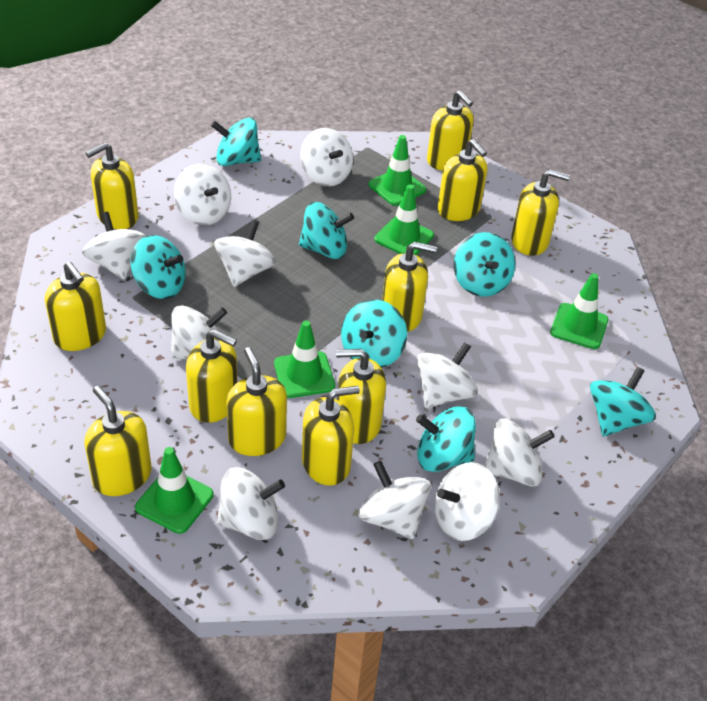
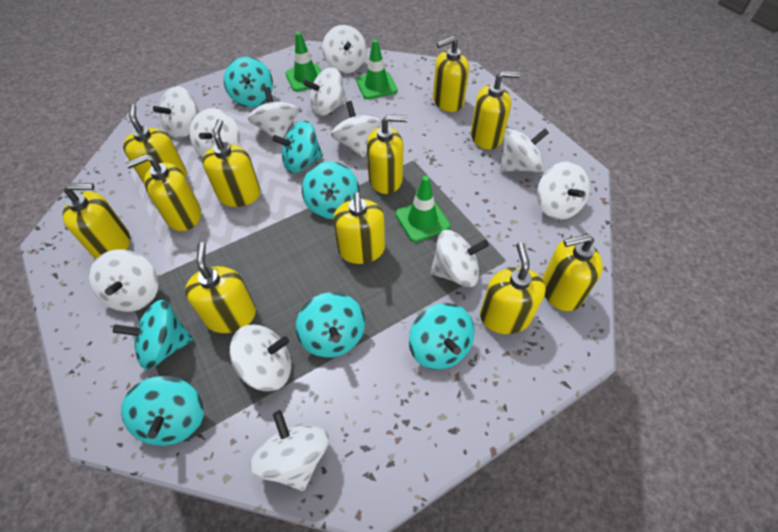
green traffic cone: [135,447,213,534] [274,320,335,398] [368,135,426,206] [374,184,434,255] [550,273,608,349] = 5 -> [285,32,322,92] [356,39,398,99] [395,176,450,242] = 3
white spinning top: [82,212,145,280] [171,306,227,359] [174,164,231,225] [214,220,276,287] [217,467,285,540] [300,128,353,186] [358,461,431,539] [417,342,478,408] [435,462,500,541] [484,419,555,487] = 10 -> [89,249,158,312] [153,86,199,139] [189,108,240,158] [230,325,291,391] [248,87,298,138] [250,411,329,491] [303,67,347,116] [322,25,367,73] [331,101,381,157] [430,230,489,287] [500,129,549,172] [537,161,590,220] = 12

